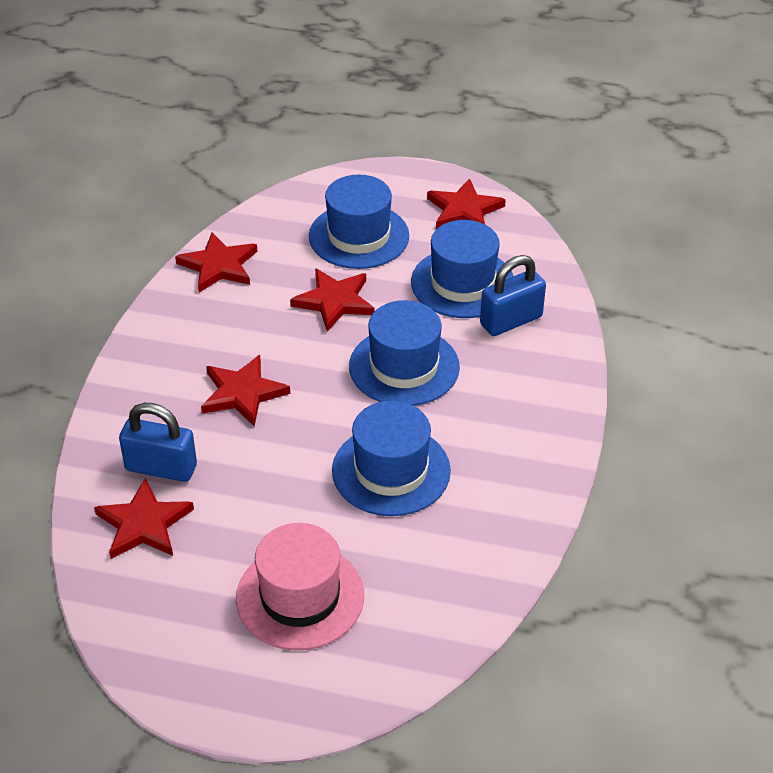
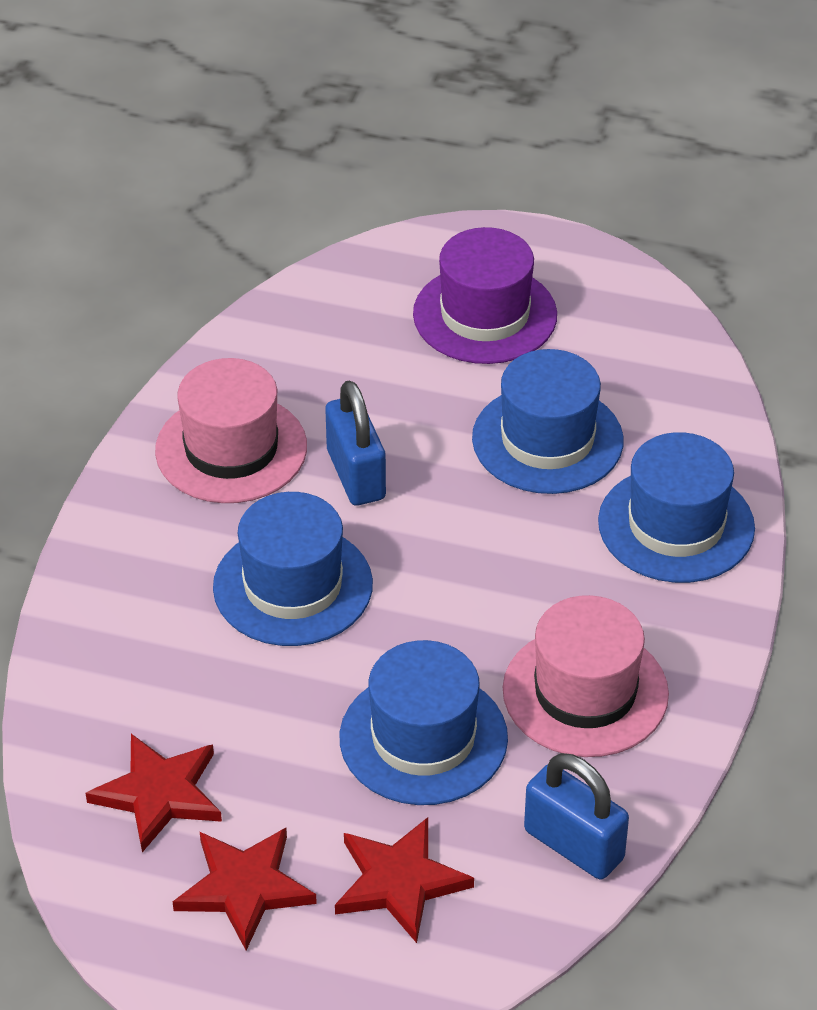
pink hat: [236,523,364,650] = 1 -> [155,358,307,503] [503,595,669,757] = 2
purple hat: none = 0 -> [413,227,557,364] = 1
red star: [94,478,194,559] [175,232,258,292] [201,355,290,427] [290,268,375,332] [427,178,506,229] = 5 -> [86,734,222,852] [173,828,317,950] [335,817,474,943] = 3

